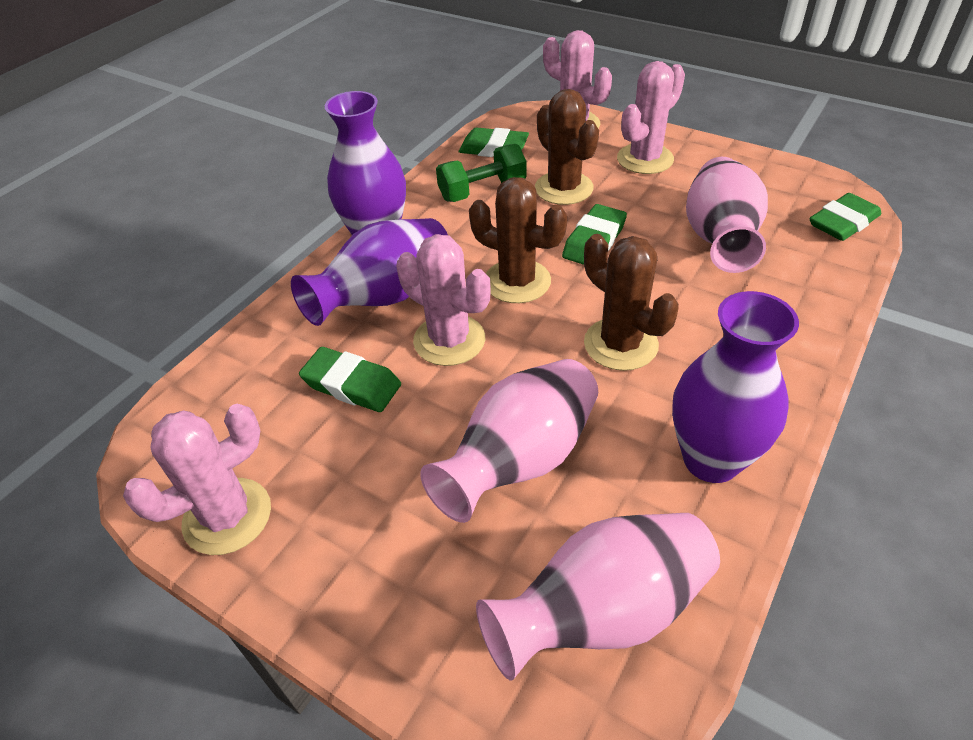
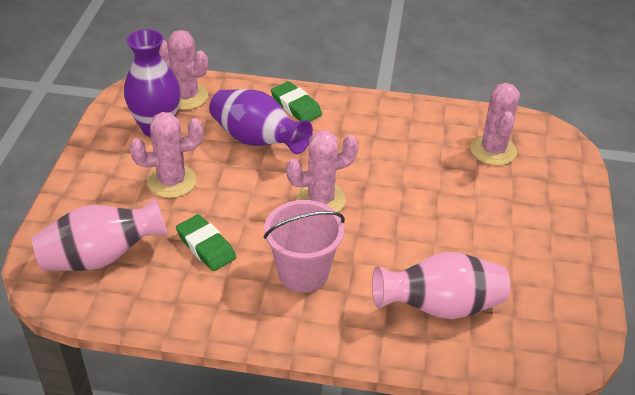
brown cactus: [469,177,567,303] [535,89,599,205] [584,234,679,371] = 3 -> none = 0
green dumbbell: [436,144,526,202] = 1 -> none = 0
green eraser: [299,347,401,412] [459,128,529,157] [562,204,627,265] [809,193,881,241] = 4 -> [176,214,236,271] [271,81,322,122] = 2
pink bucket: none = 0 -> [264,200,345,293] = 1
pink vase: [420,359,598,523] [476,513,720,681] [686,157,768,273] = 3 -> [32,198,168,271] [372,252,510,319] = 2
purple vase: [291,218,448,326] [325,91,406,235] [672,291,799,483] = 3 -> [124,29,180,137] [209,89,313,154] = 2

